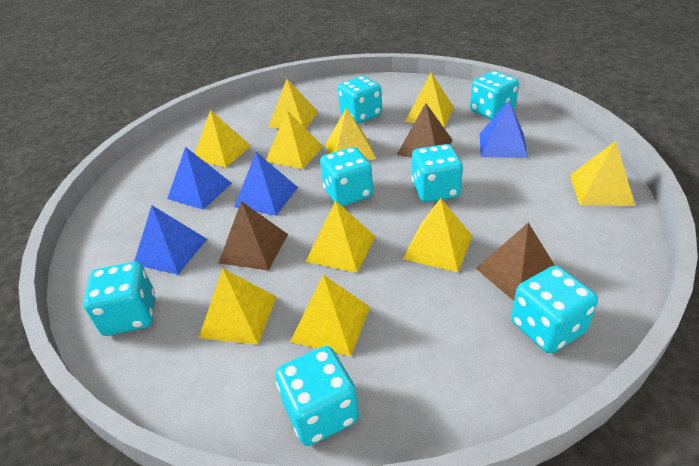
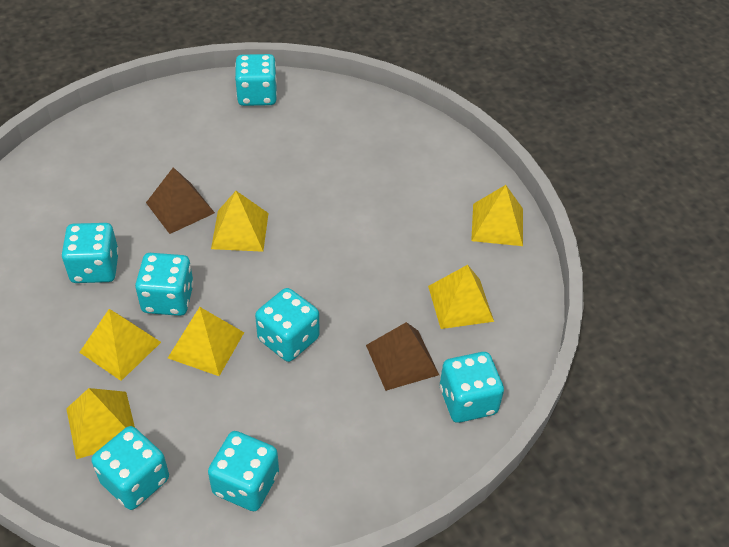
blue pyramid: [134,205,207,275] [167,147,232,210] [234,152,298,216] [480,100,528,158] = 4 -> none = 0
brown pyramid: [219,201,288,271] [397,103,453,158] [476,223,555,301] = 3 -> [146,167,215,234] [366,322,439,391] = 2
yellow pyramid: [195,110,251,167] [199,268,277,345] [266,111,323,169] [268,79,318,129] [290,275,370,356] [305,200,376,273] [325,108,377,160] [403,198,472,272] [405,73,454,127] [570,141,635,206] = 10 -> [66,388,135,459] [79,309,161,381] [168,307,244,376] [211,191,268,252] [428,265,494,329] [471,185,523,246] = 6

